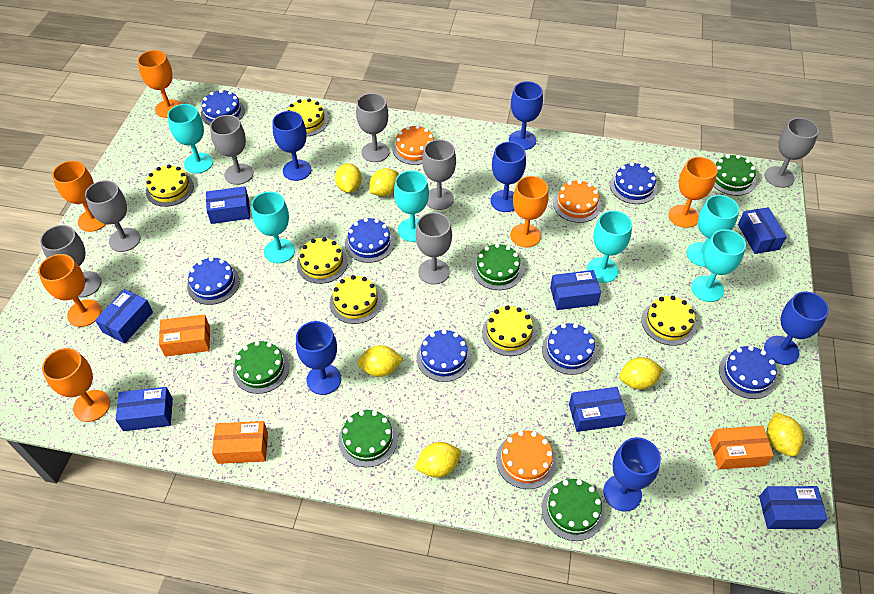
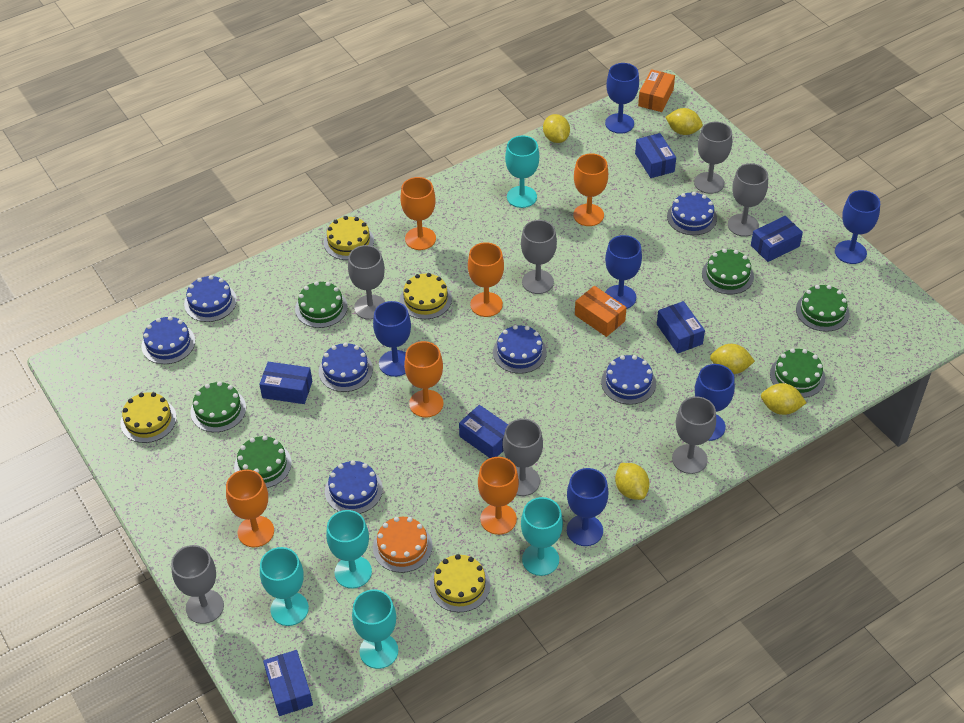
blue box: [95,289,153,344] [116,387,173,431] [206,186,250,224] [550,270,601,310] [569,387,626,432] [738,207,787,254] [759,486,828,529] = 7 -> [259,362,312,404] [263,650,313,716] [459,405,508,458] [635,133,676,178] [657,301,705,354] [751,216,803,262] = 6
green cake: [233,341,289,394] [339,410,398,467] [472,243,523,290] [542,479,605,541] [714,155,756,196] = 5 -> [190,381,246,432] [234,436,292,488] [295,281,348,328] [702,249,754,294] [770,348,825,398] [796,285,849,332] = 6
orange box: [159,314,210,357] [212,421,268,464] [709,425,774,470] = 3 -> [575,286,627,337] [638,69,675,112] = 2
orange cake: [393,125,434,165] [496,431,556,489] [553,180,601,223] = 3 -> [373,517,433,573] = 1
turquoise goblet: [167,104,213,174] [251,192,295,263] [394,170,429,242] [587,210,632,283] [687,195,739,267] [691,229,746,302] = 6 -> [260,547,309,626] [326,510,372,589] [352,589,398,669] [505,136,539,208] [521,497,563,576] = 5
yellow cake: [146,165,194,207] [287,99,328,137] [297,237,348,284] [329,275,382,324] [482,305,536,356] [642,296,696,346] = 6 -> [120,392,177,443] [324,216,374,260] [400,273,452,319] [430,554,490,612] = 4
yellow lemon: [335,163,362,193] [358,345,403,377] [369,168,399,196] [414,442,461,478] [619,357,663,389] [767,412,804,457] = 6 -> [543,114,570,143] [615,463,649,500] [666,108,703,135] [710,344,755,374] [761,383,806,415] = 5

